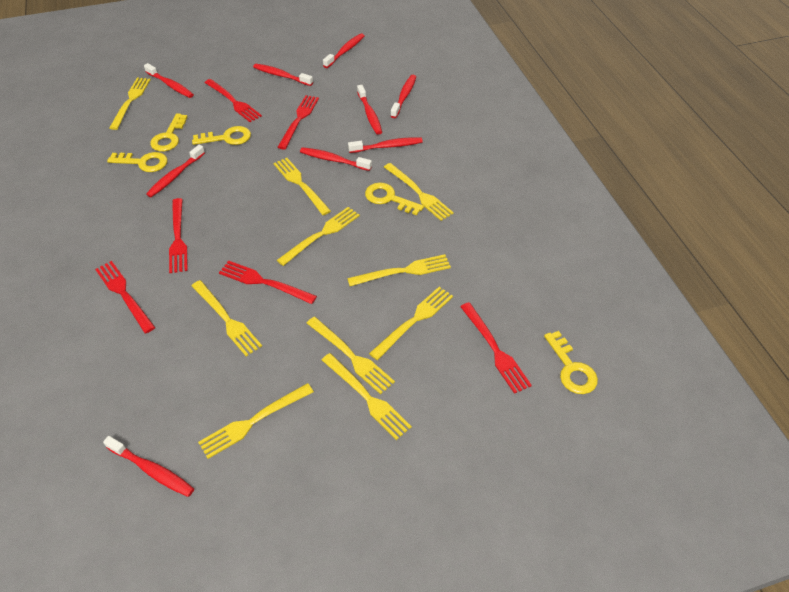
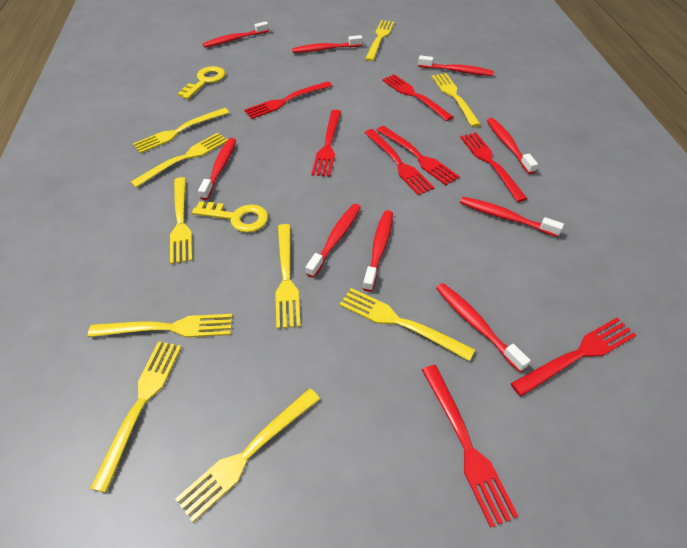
red fork: [95,261,155,333] [169,198,188,273] [205,79,262,122] [219,260,317,304] [278,95,319,150] [460,302,532,394] = 6 -> [244,81,332,119] [311,110,341,177] [365,129,434,195] [377,126,460,185] [382,74,453,121] [422,365,519,528] [460,133,527,202] [510,318,636,397] = 8
yellow key: [107,152,168,172] [150,113,187,152] [192,126,251,145] [365,182,424,215] [544,331,598,394] = 5 -> [178,66,225,99] [192,201,268,233] = 2

